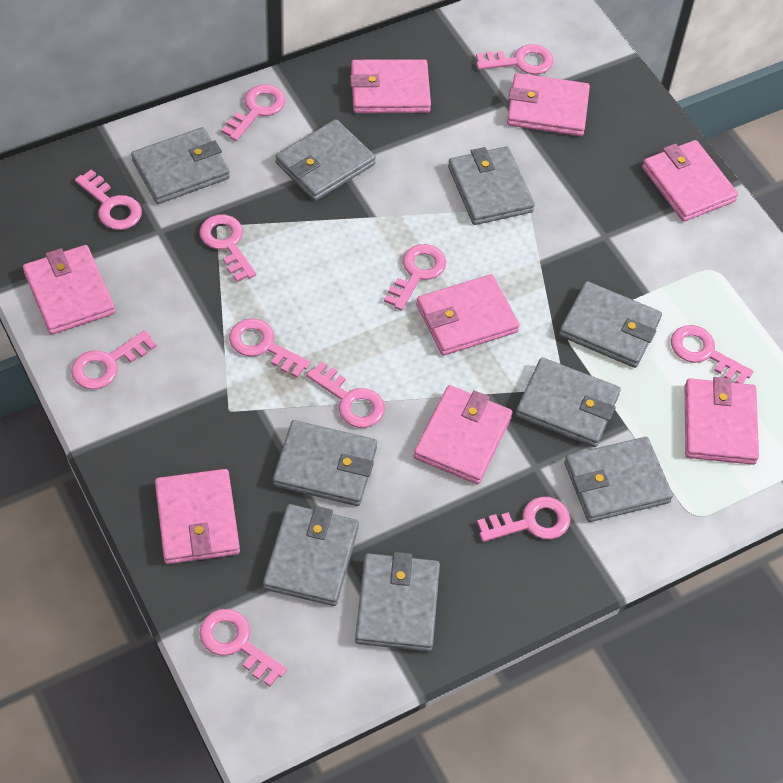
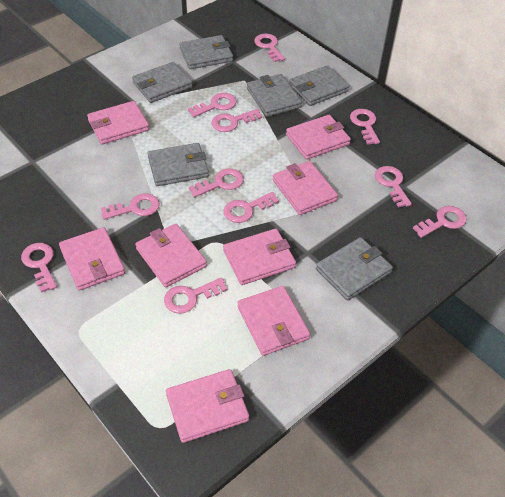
grey wallet: [131,127,230,204] [263,504,359,606] [273,420,377,506] [275,119,376,201] [355,552,440,652] [448,146,535,225] [515,357,621,447] [559,281,662,368] [564,437,673,522] = 9 -> [132,62,192,103] [147,143,209,186] [179,35,233,69] [247,74,302,117] [289,65,349,106] [316,237,393,300] = 6

